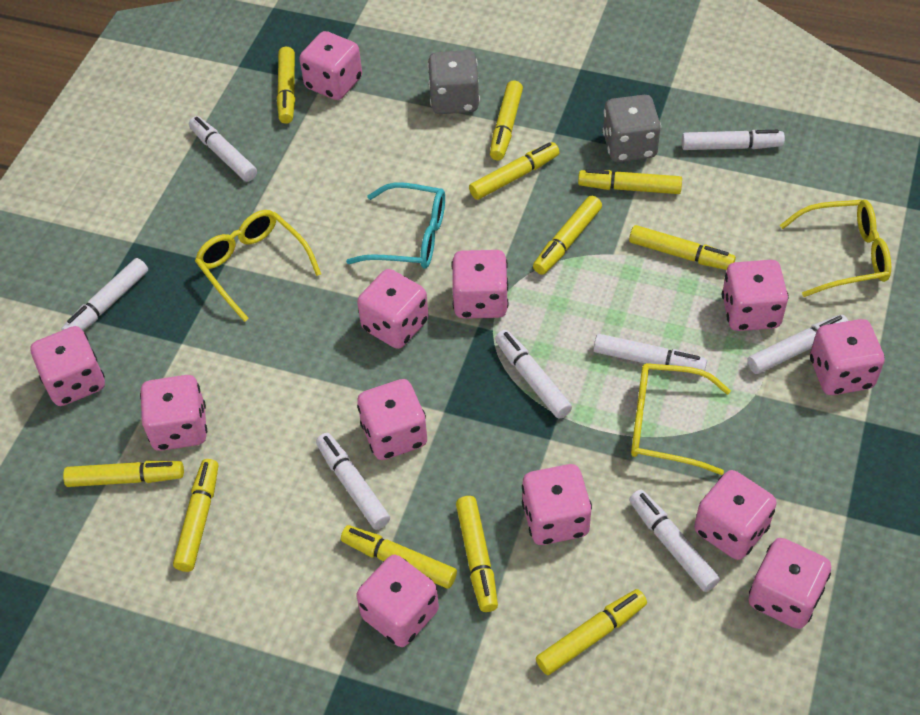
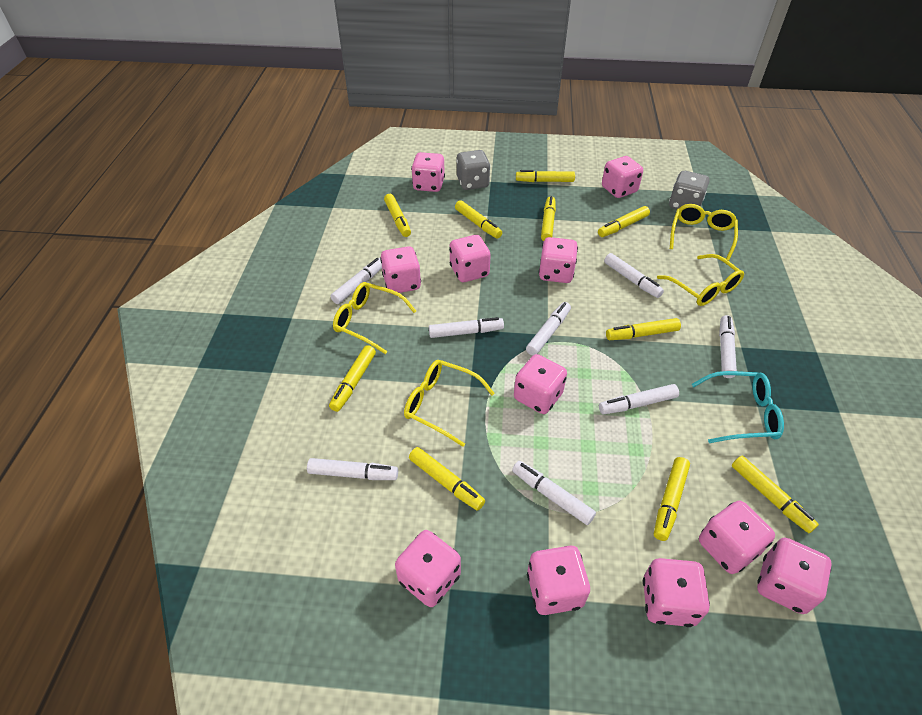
pink dice: [30,326,105,406] [140,375,207,451] [299,31,362,100] [356,555,439,647] [357,269,429,349] [357,379,427,460] [451,250,509,319] [522,464,592,545] [694,470,777,560] [722,260,789,331] [749,538,831,629] [810,319,885,395] = 12 -> [380,246,421,294] [395,530,461,607] [411,152,445,192] [449,235,491,282] [514,354,567,414] [527,546,590,615] [539,237,578,283] [602,156,643,198] [643,558,710,627] [699,501,775,574] [757,538,832,614] = 11
yellow glasses: [195,210,321,322] [631,363,731,475] [780,200,891,297] = 3 -> [333,282,416,354] [404,360,495,447] [657,254,744,306] [670,204,738,261] = 4
yellow marker: [63,461,184,487] [173,459,218,572] [277,47,295,124] [341,525,457,588] [456,496,498,612] [469,142,560,200] [490,81,523,160] [533,196,602,275] [536,589,647,675] [578,169,682,194] [629,225,736,270] = 11 -> [329,345,376,412] [384,194,411,237] [409,447,485,511] [455,200,502,239] [516,170,575,182] [541,196,556,241] [598,206,650,237] [606,318,681,340] [654,457,690,541] [732,456,819,533] = 10

